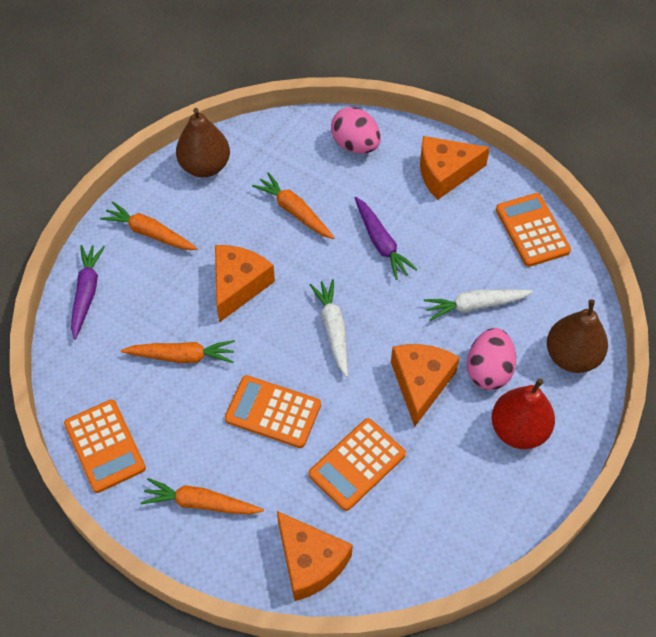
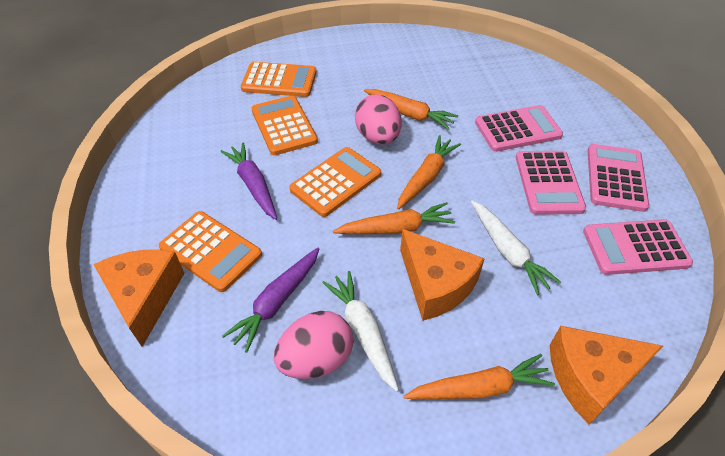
brown pear: [176,108,230,177] [547,299,608,373] = 2 -> none = 0
orange cheese: [215,245,275,323] [277,511,353,601] [391,344,460,427] [420,136,490,200] = 4 -> [93,250,184,347] [400,229,485,321] [550,326,663,425] = 3
pink calculator: none = 0 -> [475,105,563,152] [516,151,586,215] [583,219,693,275] [588,144,649,212] = 4
red pear: [491,378,555,449] = 1 -> none = 0

